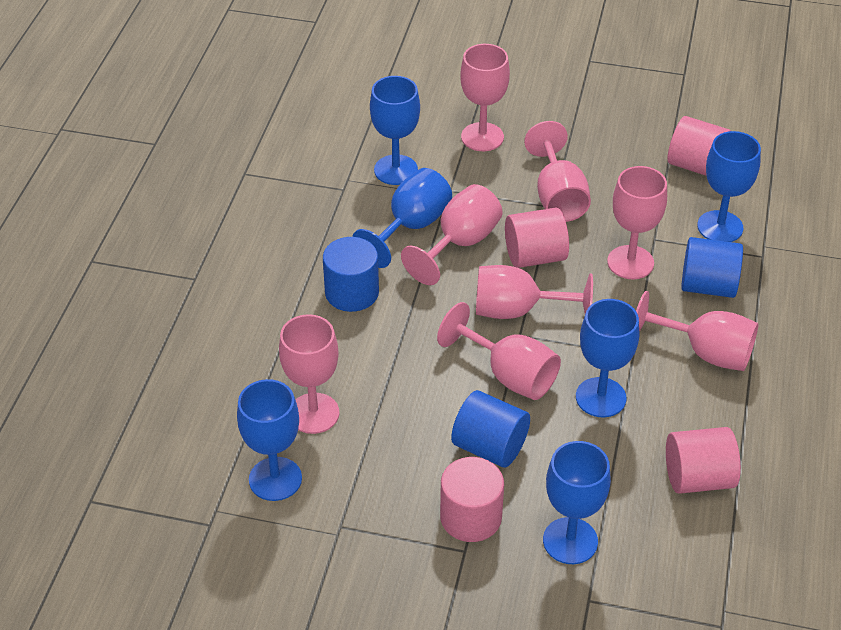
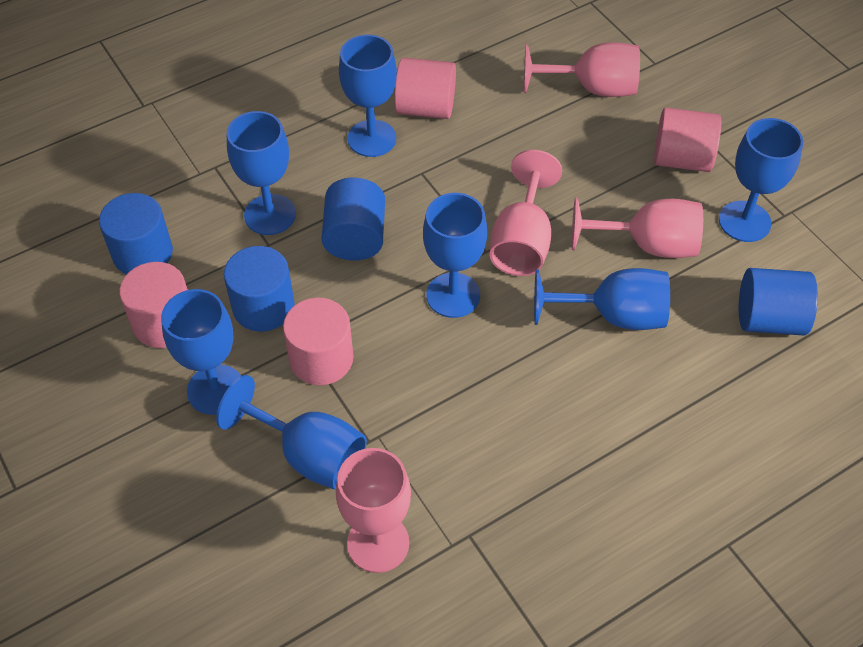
blue cylinder: [323,237,379,312] [451,390,530,468] [681,237,743,298] = 3 -> [99,193,173,274] [224,246,295,332] [322,178,385,260] [739,268,818,336] = 4
blue goblet: [237,379,302,501] [352,168,452,268] [370,76,420,185] [543,441,611,564] [576,299,639,417] [697,131,761,242] = 6 -> [161,289,241,415] [216,375,367,490] [227,111,296,235] [339,35,397,157] [423,193,487,318] [534,268,670,330] [719,118,803,242] = 7
pink goblet: [279,314,340,434] [401,184,503,285] [437,302,561,400] [460,44,510,151] [476,265,593,319] [524,121,591,222] [607,166,667,279] [636,291,759,371] = 8 -> [336,448,411,573] [490,150,562,276] [524,42,640,97] [572,197,703,258] = 4

